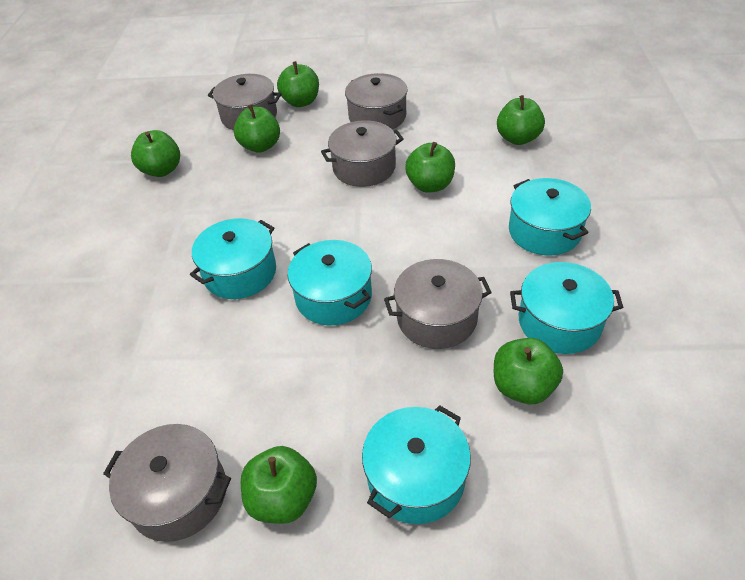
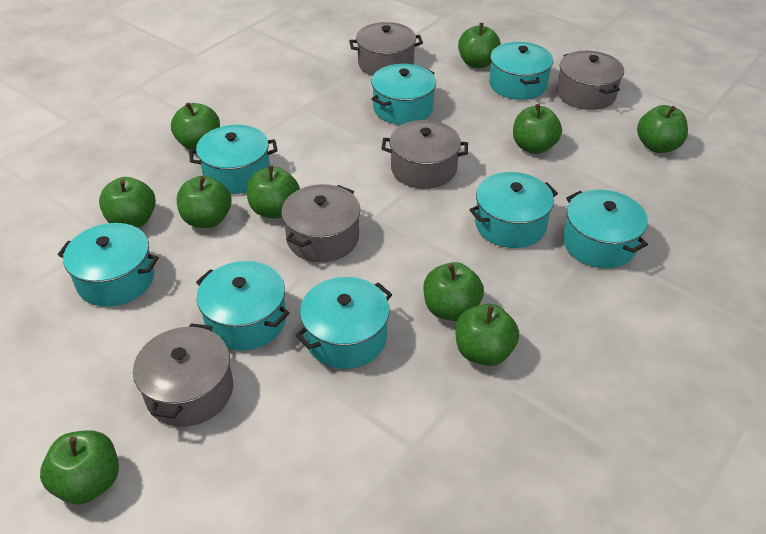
green apple: [131,130,180,177] [234,104,280,153] [241,446,317,524] [277,61,319,107] [405,142,455,193] [494,338,563,404] [497,95,545,145] = 7 -> [40,430,119,504] [99,177,156,228] [171,102,220,150] [177,176,231,228] [247,165,300,218] [423,262,484,321] [455,304,519,366] [458,23,501,68] [513,104,562,154] [637,105,688,153] = 10
turquoise pot: [190,218,276,299] [288,240,372,325] [362,405,471,524] [509,178,591,256] [510,262,624,354] = 5 -> [58,223,159,307] [189,125,277,194] [196,261,290,351] [295,277,392,369] [371,64,436,125] [470,172,558,248] [489,42,553,100] [563,190,648,268] = 8

